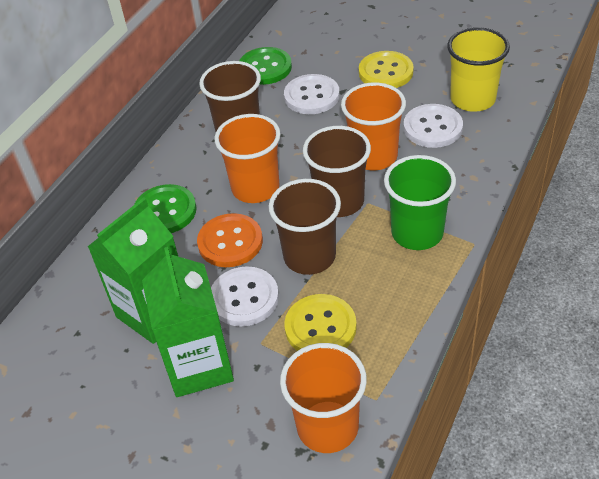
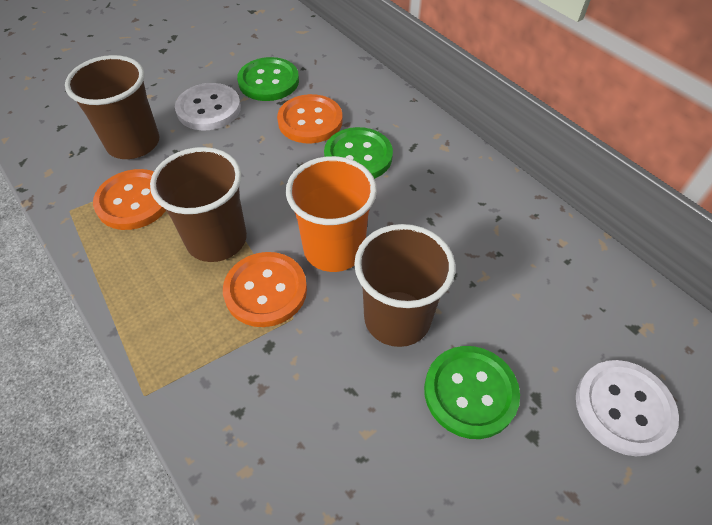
green button: [134,184,197,233] [239,47,292,85] = 2 -> [237,57,299,101] [324,127,393,179] [424,346,520,439] = 3
green carton: [88,197,178,344] [142,247,234,397] = 2 -> none = 0
green cup: [384,155,456,250] = 1 -> none = 0
orange button: [197,213,263,267] = 1 -> [93,169,166,230] [223,252,307,327] [277,94,343,143] = 3
orange cup: [214,114,281,203] [280,343,367,453] [341,82,406,170] = 3 -> [286,156,377,272] = 1
white button: [211,266,279,327] [284,74,340,114] [403,104,463,148] = 3 -> [175,83,241,130] [576,360,679,456] = 2
yellow button: [284,294,357,351] [359,51,414,88] = 2 -> none = 0
yellow cup: [447,27,510,112] = 1 -> none = 0

